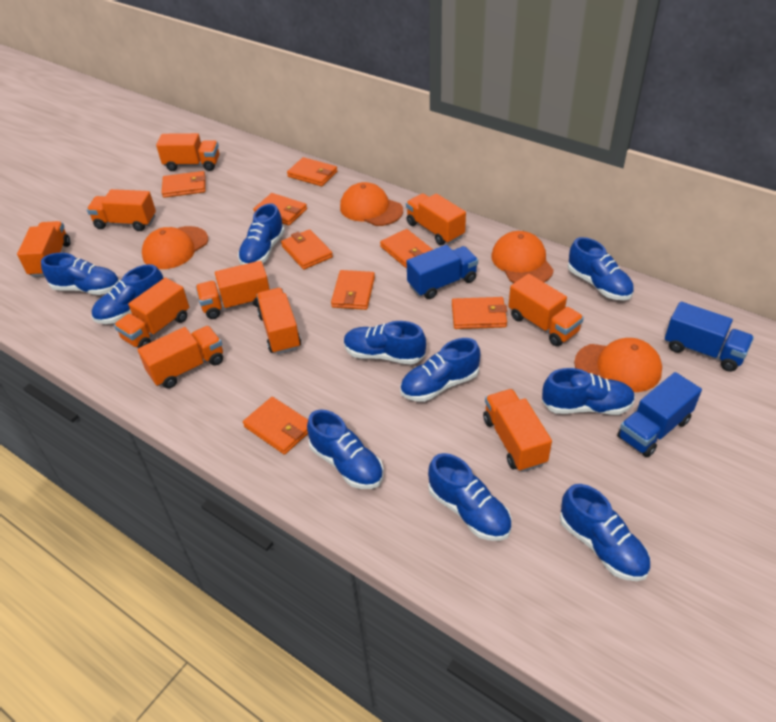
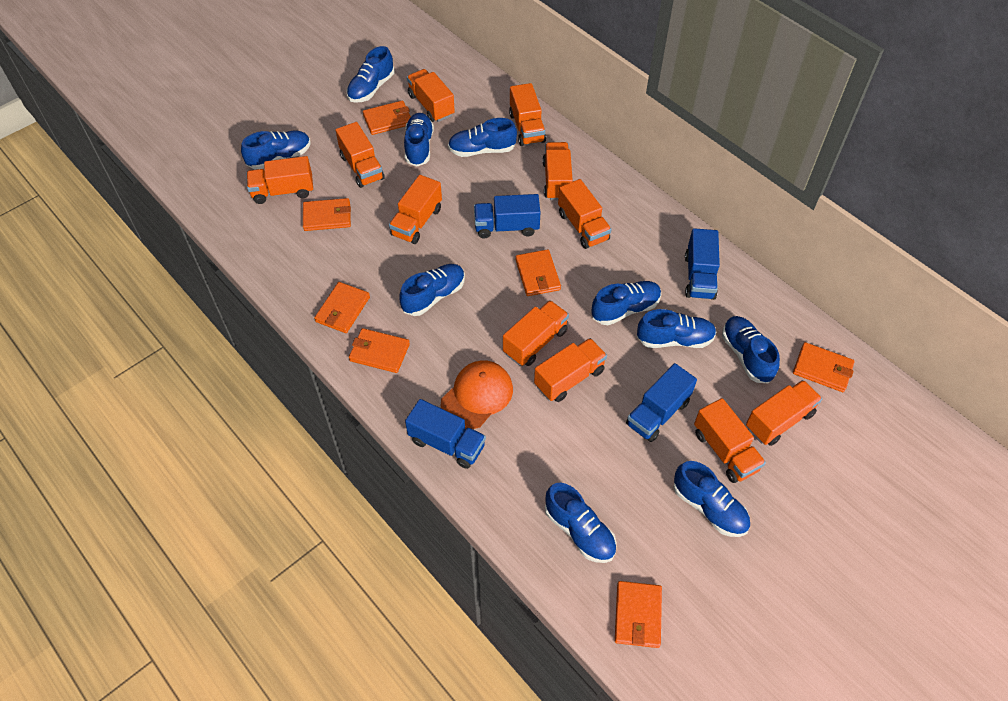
blue truck: [407,245,478,299] [617,372,702,457] [665,302,754,372] = 3 -> [405,399,486,469] [474,194,540,239] [626,363,697,442] [685,228,720,300] = 4
orange cap: [142,226,208,269] [340,182,403,226] [492,231,554,283] [574,338,662,392] = 4 -> [441,361,513,429] = 1
orange truck: [17,221,70,277] [87,189,156,231] [114,278,189,348] [138,326,223,389] [156,133,219,171] [196,261,270,319] [257,288,301,354] [406,193,466,245] [483,389,552,472] [508,274,584,346] = 10 -> [247,156,313,204] [336,122,385,188] [389,175,442,244] [407,69,455,122] [503,300,569,366] [509,83,546,146] [534,338,607,402] [542,142,573,200] [558,179,611,249] [694,398,766,483] [746,380,822,446] = 11
orange wallet: [162,171,205,198] [243,397,308,455] [253,193,307,226] [281,229,333,270] [287,157,338,186] [331,270,375,310] [380,229,433,269] [452,297,507,329] = 8 -> [303,198,351,231] [314,282,370,333] [349,328,410,373] [363,100,411,135] [515,249,561,296] [615,581,662,648] [793,342,855,392] = 7

